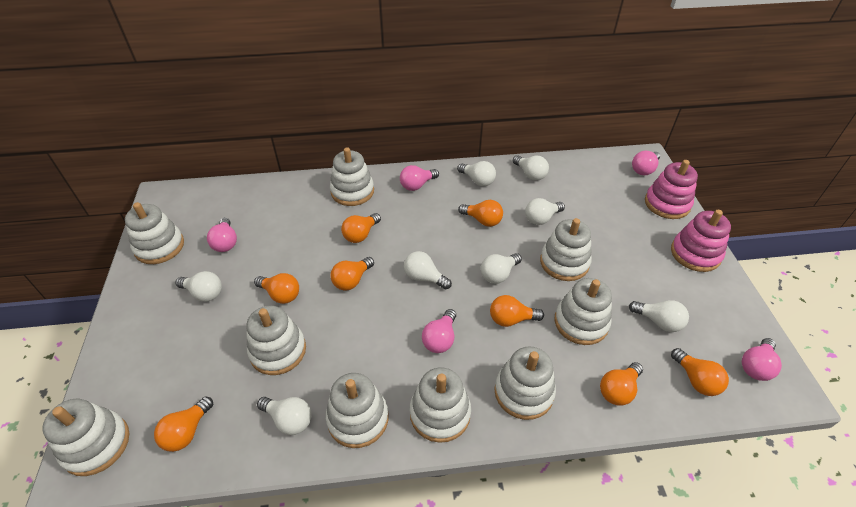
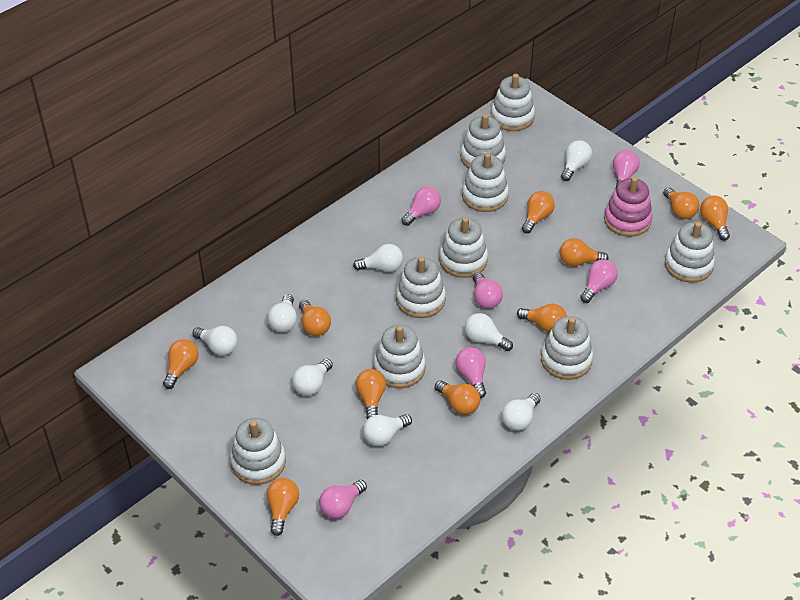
orange light bulb: [154,397,213,452] [254,273,299,304] [331,257,374,291] [341,213,381,243] [458,200,503,227] [490,295,544,327] [600,362,643,406] [671,348,729,396] = 8 -> [163,339,199,389] [267,478,299,536] [299,300,331,336] [355,369,386,419] [435,380,480,415] [517,304,567,333] [522,191,555,233] [560,238,609,266] [663,187,699,219] [700,196,730,241] = 10
pink light bulb: [207,218,237,252] [400,165,439,191] [422,309,456,353] [632,151,660,175] [742,338,782,381] = 5 -> [319,480,367,519] [401,187,441,226] [456,347,486,398] [473,272,503,309] [580,259,618,303] [613,150,640,189] = 6
pink stacking toy: [645,160,698,219] [671,210,731,272] = 2 -> [604,177,653,237] = 1

